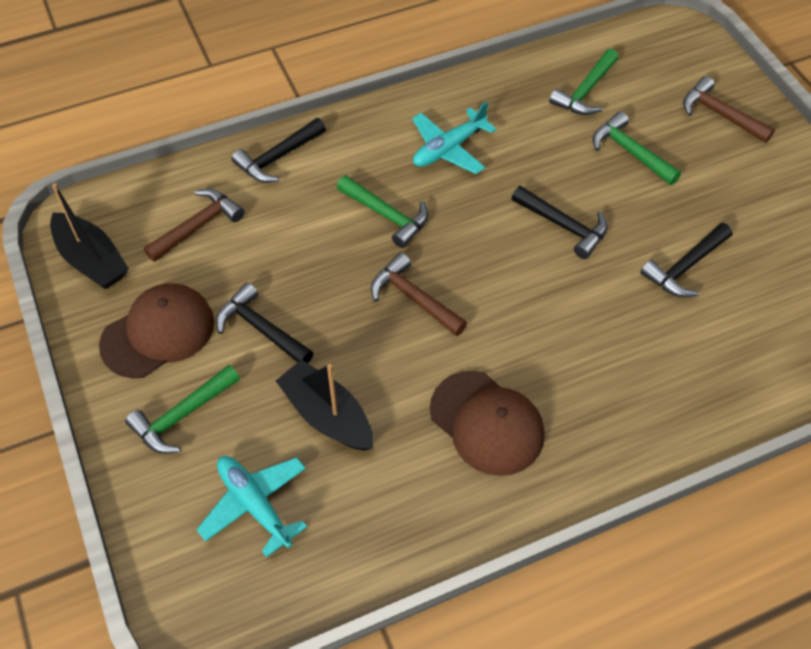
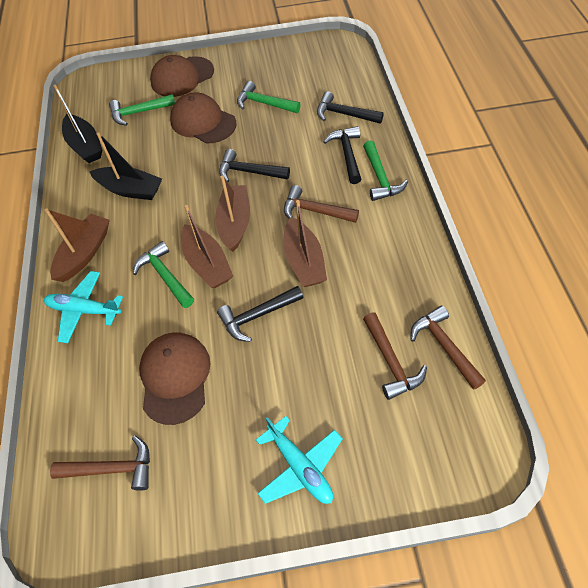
brown boat: none = 0 -> [44,209,110,282] [181,205,233,288] [215,176,250,252] [283,200,327,287] = 4
brown cap: [99,283,214,378] [430,371,545,476] = 2 -> [139,333,211,425] [150,55,214,97] [170,92,236,143] = 3
brown hammer: [144,189,244,262] [371,253,467,336] [683,76,775,143] = 3 -> [50,435,150,491] [284,185,359,223] [363,313,427,400] [411,306,486,390] = 4

